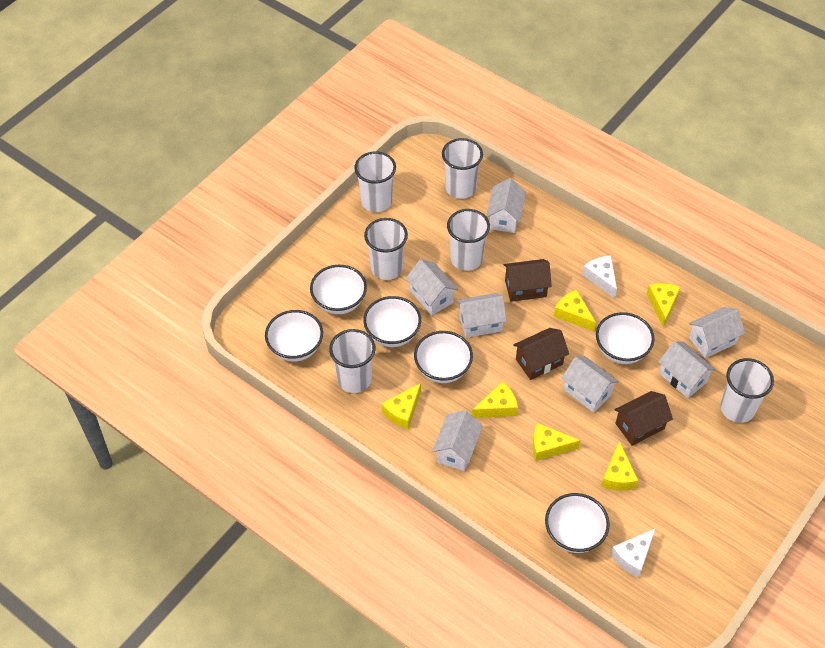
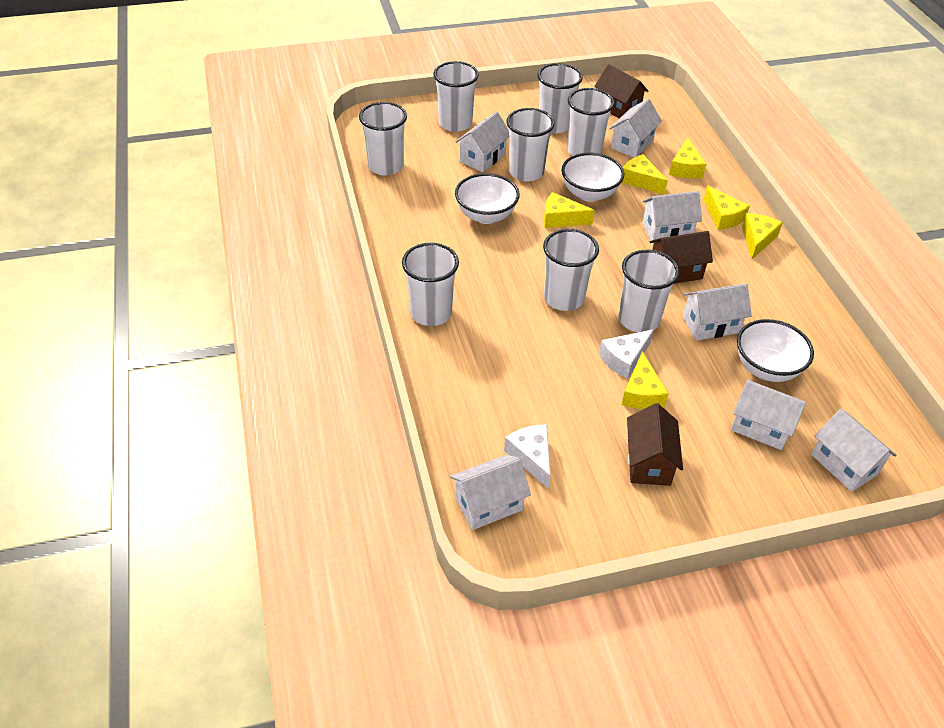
white bowl: [265,310,323,362] [310,265,367,314] [363,296,421,347] [414,331,473,383] [545,493,610,553] [596,312,654,364] = 6 -> [455,173,520,224] [562,153,624,202] [737,319,814,382] = 3
white cup: [329,329,376,393] [354,151,396,212] [364,218,408,280] [442,138,483,199] [447,209,490,271] [720,358,774,423] = 6 -> [359,102,407,176] [402,243,459,326] [433,61,479,132] [507,108,555,182] [537,63,583,134] [543,229,599,311] [567,88,614,156] [619,250,679,332] = 8

